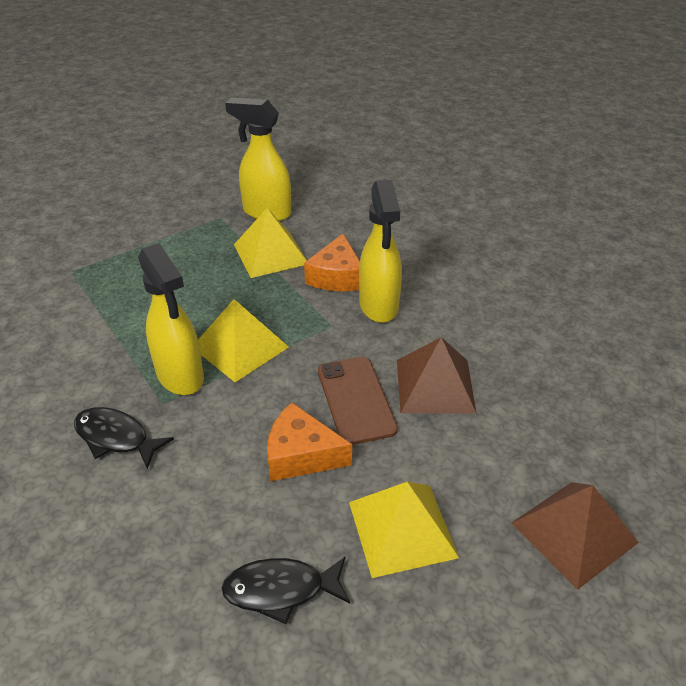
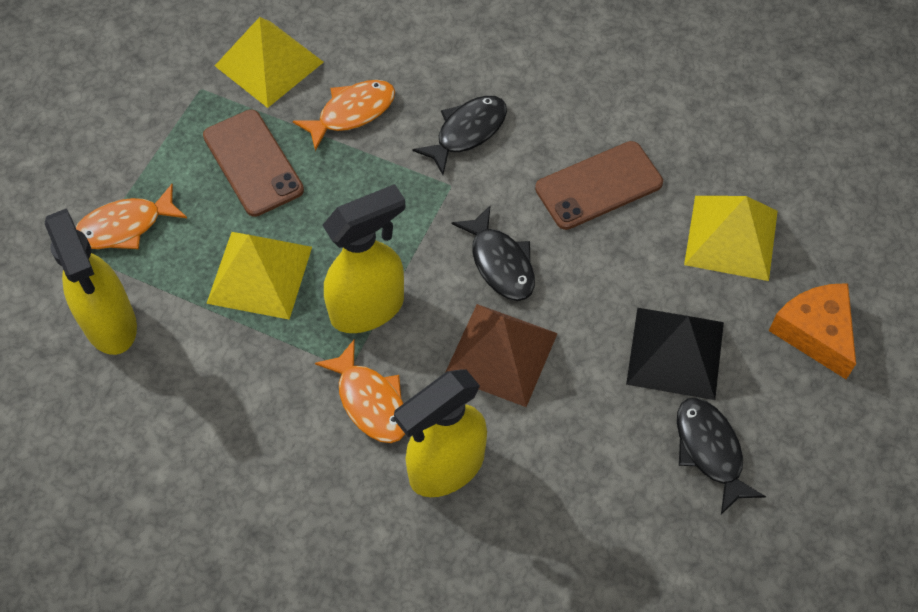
black fish: [74,407,174,469] [221,557,350,624] = 2 -> [412,95,507,175] [452,205,535,301] [677,398,766,514] = 3
black pyramid: none = 0 -> [626,308,724,400] = 1
brown phone: [318,357,398,445] = 1 -> [203,110,304,217] [535,141,663,230] = 2
brown pyramid: [397,337,477,414] [511,482,639,590] = 2 -> [446,304,558,407] = 1
orange cheese: [267,402,352,481] [304,234,360,291] = 2 -> [769,283,856,379] = 1
orange fish: none = 0 -> [76,184,187,249] [293,80,395,151] [315,339,405,443] = 3

